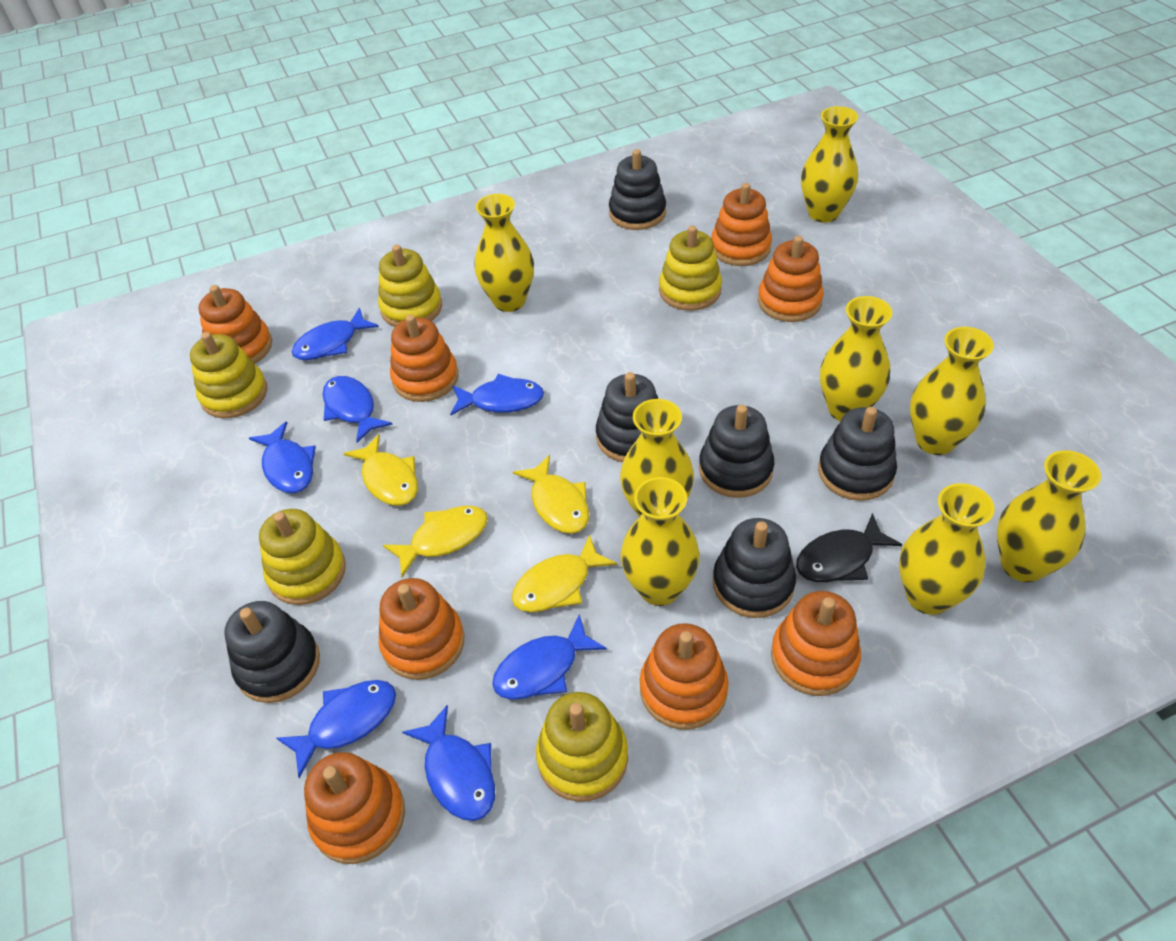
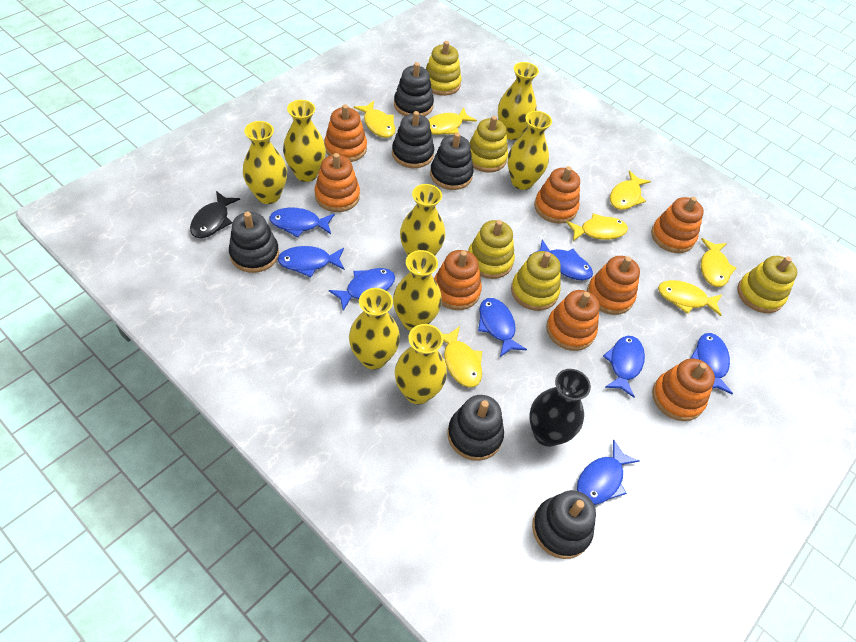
black vase: none = 0 -> [529,369,591,447] = 1
blue fish: [249,421,316,493] [276,680,396,778] [292,308,379,360] [323,376,393,443] [402,705,495,821] [450,374,544,415] [492,614,607,699] = 7 -> [269,207,335,238] [278,246,345,277] [329,268,395,311] [478,298,527,357] [532,239,593,280] [577,440,639,505] [603,336,645,398] [690,333,733,394] = 8
yellow fish: [343,434,418,506] [383,506,488,577] [512,534,617,612] [513,455,589,534] = 4 -> [354,101,395,138] [428,107,477,135] [442,326,482,387] [566,213,628,241] [610,171,651,210] [658,280,722,316] [701,238,736,287] = 7

